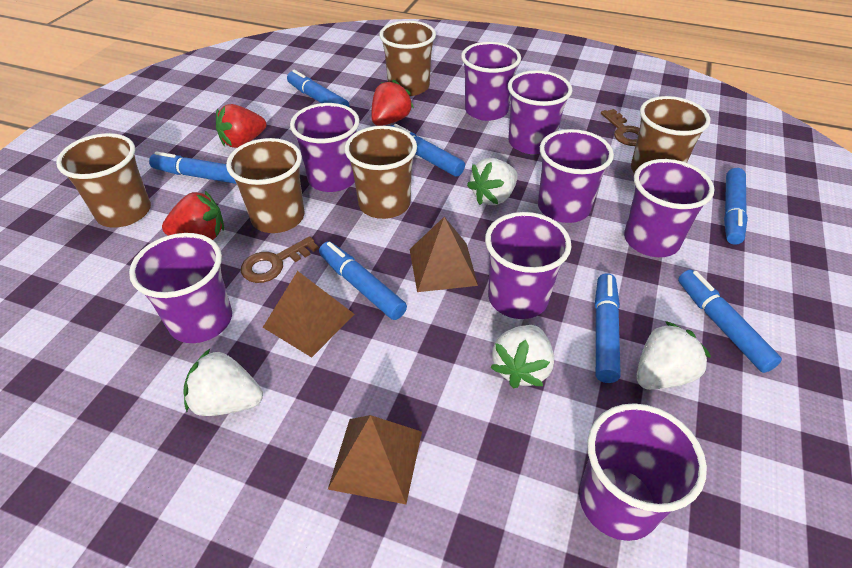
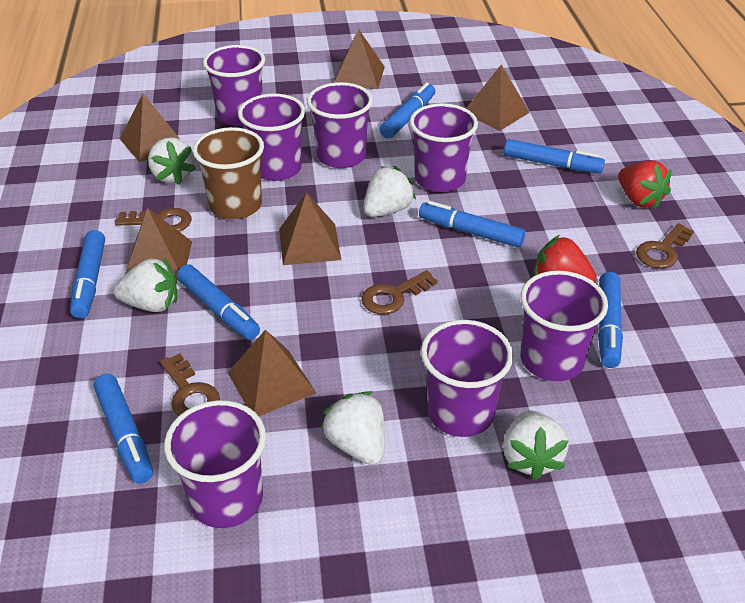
brown cup: [56,133,151,228] [226,138,304,233] [344,126,417,219] [379,20,436,96] [631,96,710,173] = 5 -> [193,127,264,219] = 1
brown key: [241,236,319,283] [601,109,640,146] = 2 -> [115,208,192,232] [160,353,220,416] [361,270,438,314] [636,223,694,269] = 4
brown pyramid: [263,271,354,358] [328,415,422,504] [410,217,478,292] = 3 -> [120,94,180,162] [125,208,192,280] [228,330,316,416] [279,192,341,265] [334,29,385,89] [466,65,530,131] = 6
purple cup: [129,233,232,343] [290,103,360,192] [461,42,521,121] [485,212,571,319] [508,70,572,154] [538,129,614,223] [579,403,707,541] [624,159,714,257] = 8 -> [164,400,266,528] [203,45,265,126] [238,94,306,181] [307,82,373,168] [409,103,478,192] [421,320,513,437] [520,271,608,381] = 7
red strawberry: [162,190,224,240] [216,104,266,148] [371,79,414,126] = 3 -> [534,235,597,282] [618,160,672,209] = 2
white strawberry: [183,349,263,416] [467,158,518,205] [490,325,554,388] [637,321,711,390] = 4 -> [114,258,177,312] [148,137,196,185] [321,391,385,465] [364,166,416,217] [503,410,569,480] = 5

